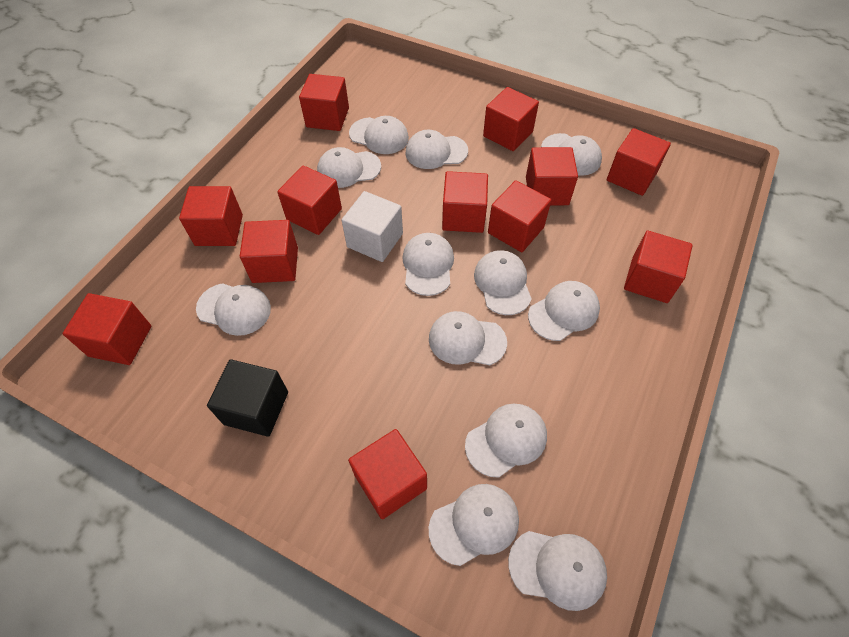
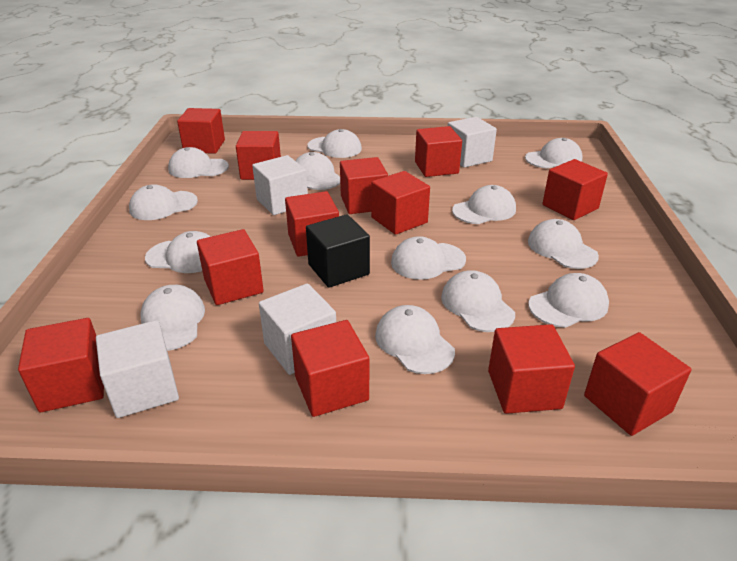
white cap: [196,283,271,336] [317,147,381,188] [349,116,409,154] [402,233,454,296] [405,130,468,169] [429,311,507,365] [429,484,519,566] [465,404,547,478] [474,250,532,315] [508,531,607,611] [528,281,600,341] [541,133,602,176] = 12 -> [129,184,198,220] [141,285,205,351] [145,231,211,273] [168,147,229,178] [295,152,340,190] [307,129,362,158] [375,305,455,374] [391,236,466,280] [441,270,515,332] [452,185,516,224] [525,138,583,169] [528,219,599,269] [528,273,609,328] = 13
white cube: [342,191,403,262] = 1 -> [96,320,179,418] [252,155,308,215] [259,283,336,375] [448,117,497,168] = 4

